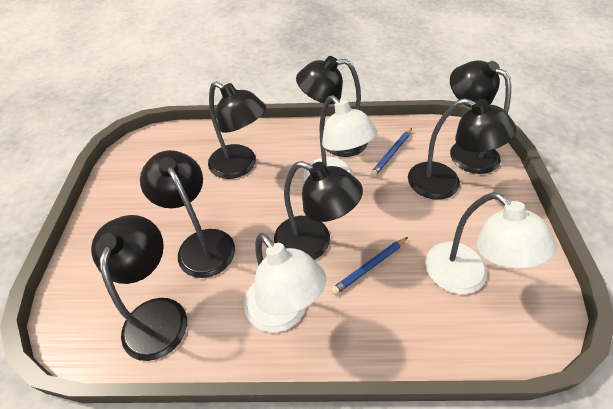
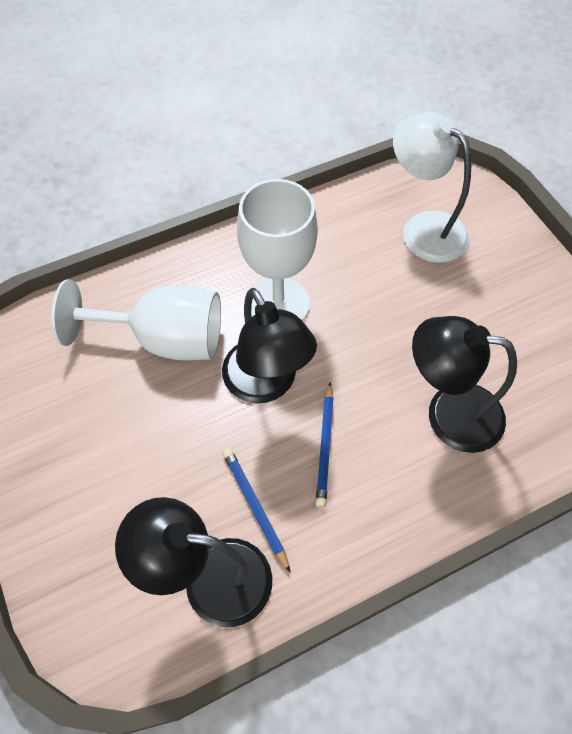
black lamp: [91,215,187,361] [140,150,235,278] [208,81,266,179] [274,161,363,260] [296,56,368,157] [408,98,516,200] [450,60,511,174] = 7 -> [115,497,272,627] [222,288,317,404] [412,316,517,453] = 3
white goblet: none = 0 -> [52,279,221,361] [237,179,318,321] = 2
white lamp: [244,233,326,332] [304,95,377,181] [425,192,556,294] = 3 -> [393,112,471,263] = 1

